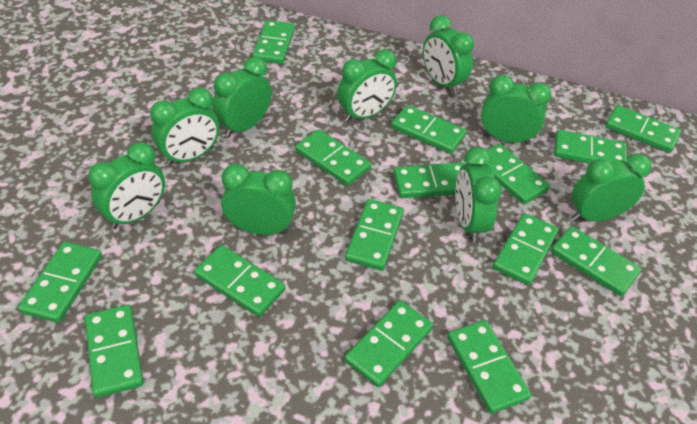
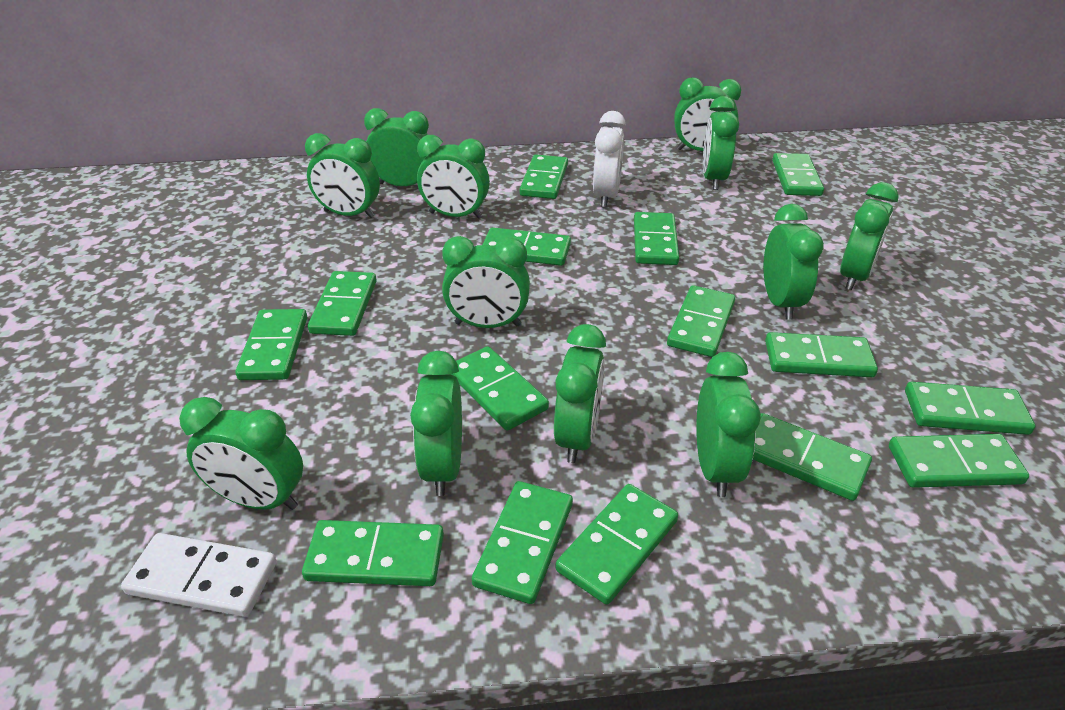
green clock: [88,142,165,229] [150,88,220,166] [213,57,272,137] [221,164,296,235] [337,49,397,122] [423,15,474,94] [456,147,502,242] [481,75,551,145] [572,153,652,222] = 9 -> [179,397,303,510] [305,133,380,218] [364,108,429,186] [410,351,462,496] [417,135,490,219] [442,236,530,328] [554,324,606,463] [674,78,741,151] [696,352,761,497] [703,96,739,190] [764,204,824,320] [840,182,899,291] = 12
white clock: none = 0 -> [593,111,626,207] = 1
white domino: none = 0 -> [121,533,277,617] = 1

